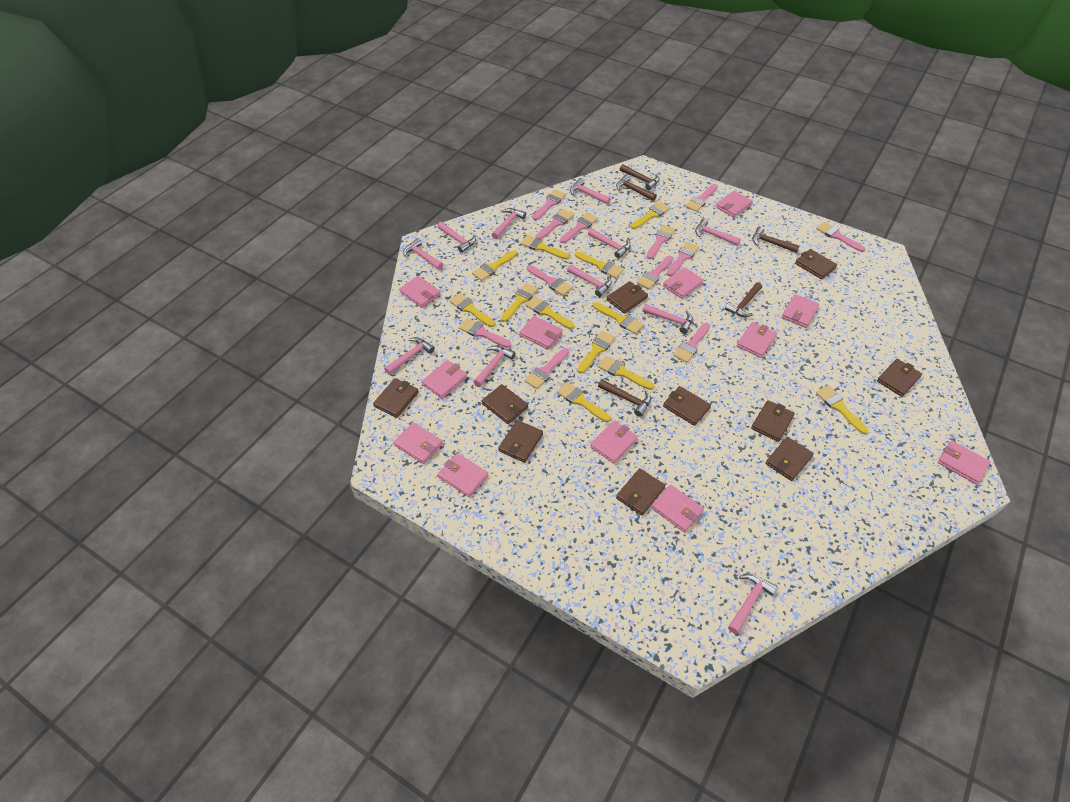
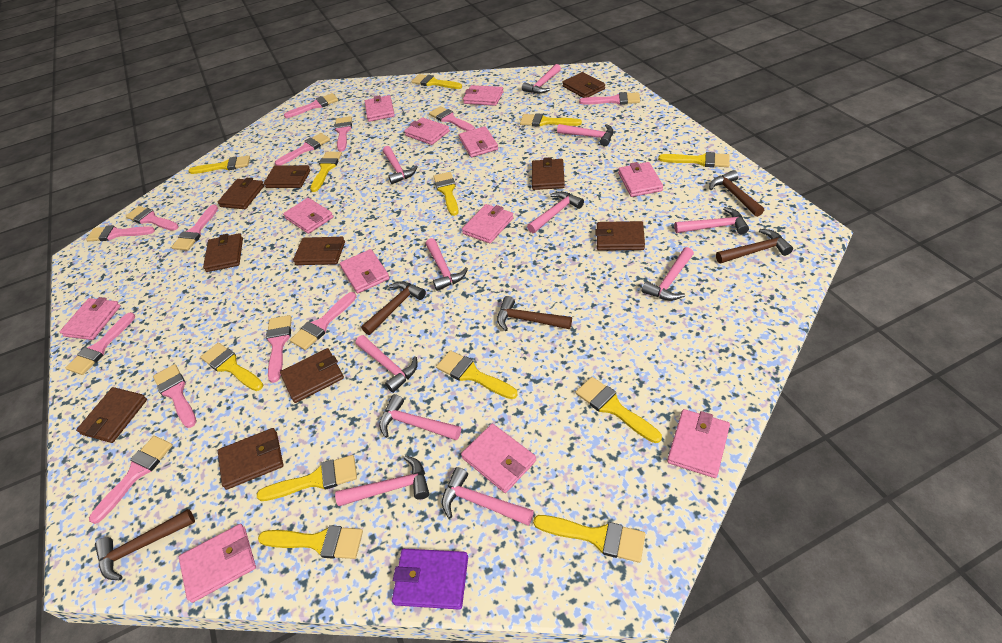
pink brush: [459,318,512,348] [524,348,569,389] [527,265,573,296] [533,190,566,220] [536,209,574,239] [560,213,598,243] [637,256,673,289] [647,225,675,259] [667,242,699,276] [673,323,710,363] [685,184,718,212] [816,222,866,252] = 12 -> [66,312,135,375] [86,225,155,242] [89,436,173,524] [126,206,179,231] [153,364,196,428] [171,205,218,251] [266,315,292,383] [275,133,330,166] [284,93,338,118] [290,292,356,350] [334,116,352,152] [429,106,475,131] [579,92,640,105] = 13
purple wallet: none = 0 -> [392,549,468,610] = 1

